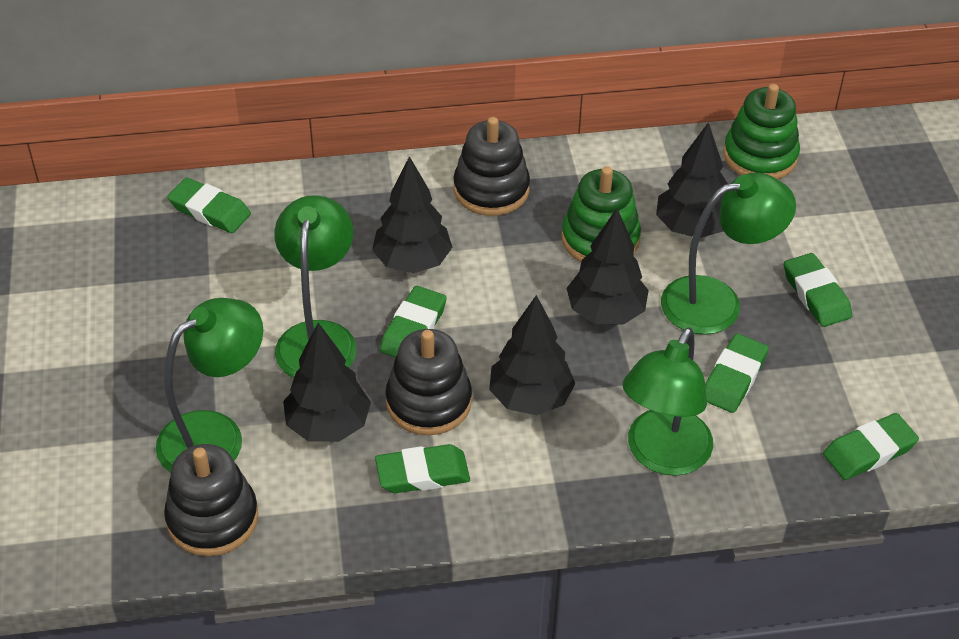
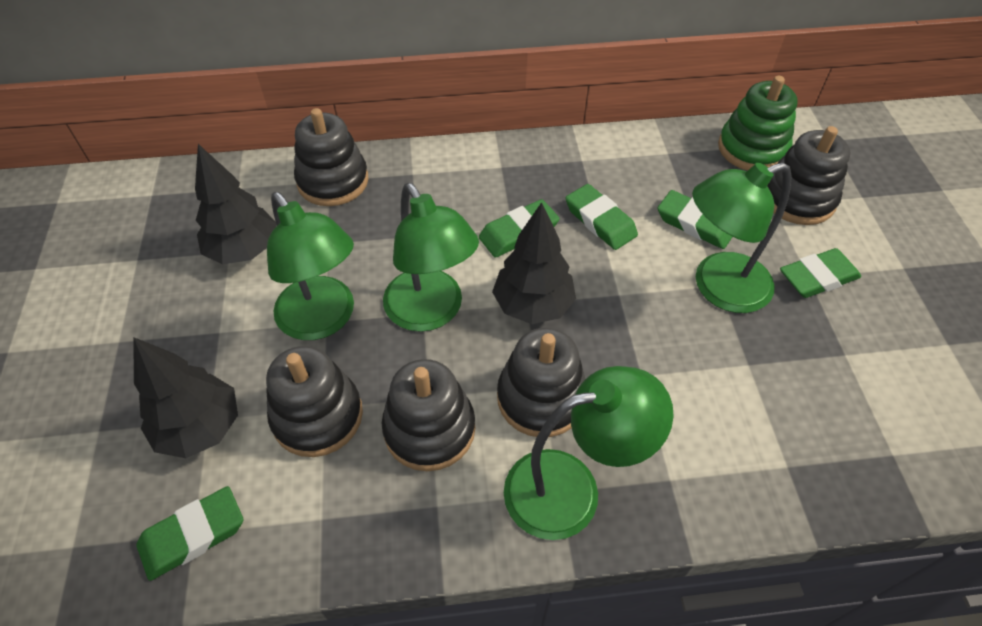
black stacking toy: [164,444,258,556] [386,329,472,435] [453,117,530,216] = 3 -> [266,346,363,457] [294,108,368,206] [382,359,475,471] [497,328,585,437] [767,126,850,225] = 5
black tree: [283,323,371,442] [372,156,452,273] [489,295,575,415] [567,208,649,325] [656,122,728,238] = 5 -> [133,337,238,458] [195,144,276,264] [492,202,576,324] = 3
green eraser: [167,178,251,233] [375,444,470,493] [380,286,447,358] [705,333,769,413] [784,253,852,327] [823,413,919,480] = 6 -> [136,486,243,581] [479,199,560,258] [566,184,638,250] [657,190,732,249] [780,248,861,298] = 5
green stacking toy: [561,166,641,262] [723,84,800,180] = 2 -> [718,76,798,170] = 1

